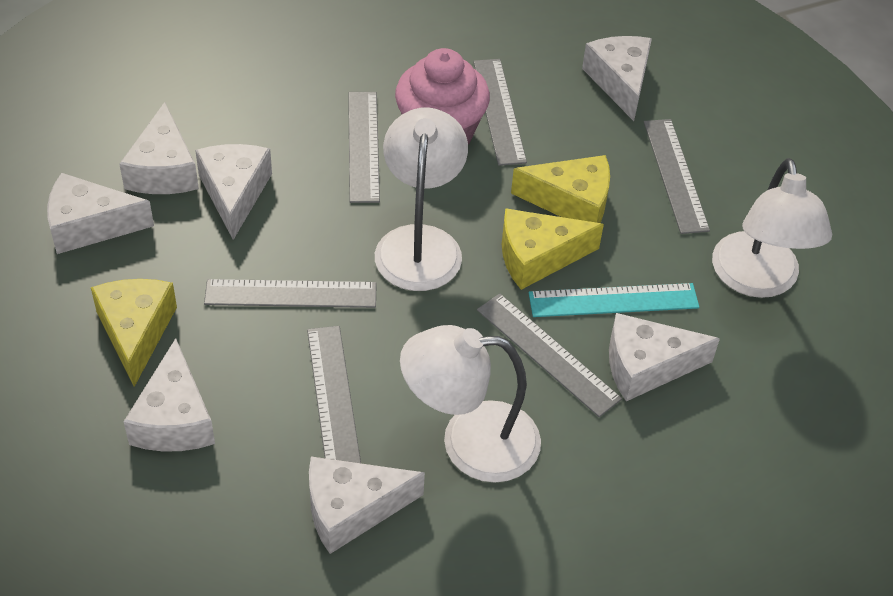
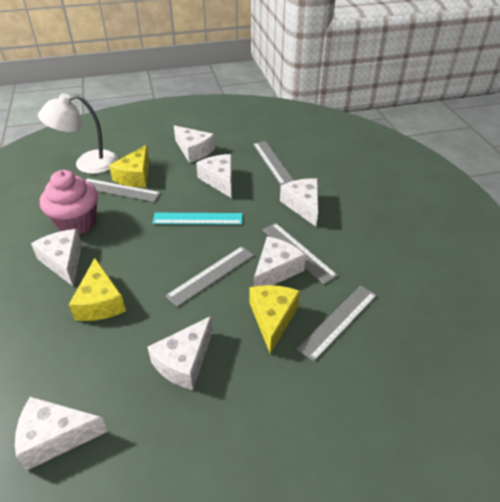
grey ruler: [204,279,377,308] [307,326,361,463] [348,92,380,203] [473,59,527,166] [477,293,622,417] [644,119,710,234] = 6 -> [84,178,161,202] [165,246,254,307] [253,141,294,185] [262,223,338,284] [297,285,377,362] = 5
white lamp: [375,107,468,291] [400,325,541,483] [712,158,832,298] = 3 -> [38,93,118,174] = 1

